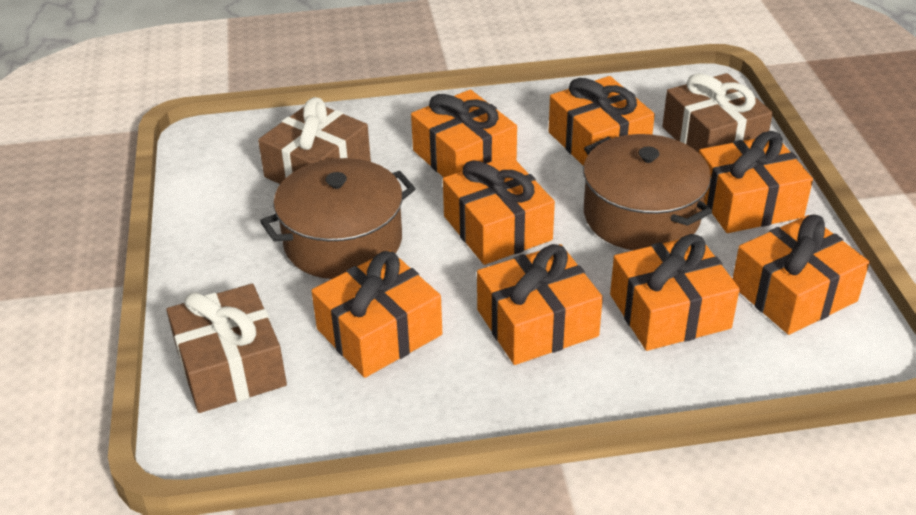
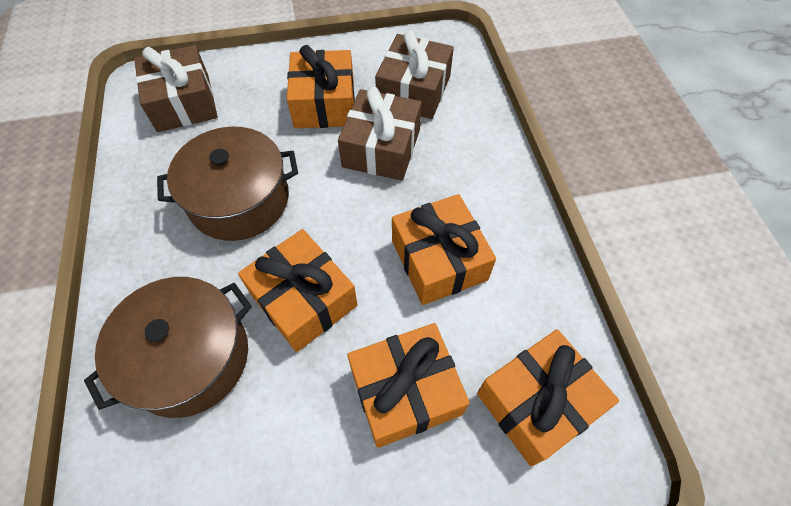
orange gift: [311,250,442,378] [411,90,517,177] [443,155,555,265] [477,244,603,365] [549,76,655,166] [610,234,740,351] [699,131,813,233] [733,214,869,335] = 8 -> [238,229,357,352] [287,45,355,128] [347,323,470,448] [392,194,496,305] [477,329,619,466] = 5

